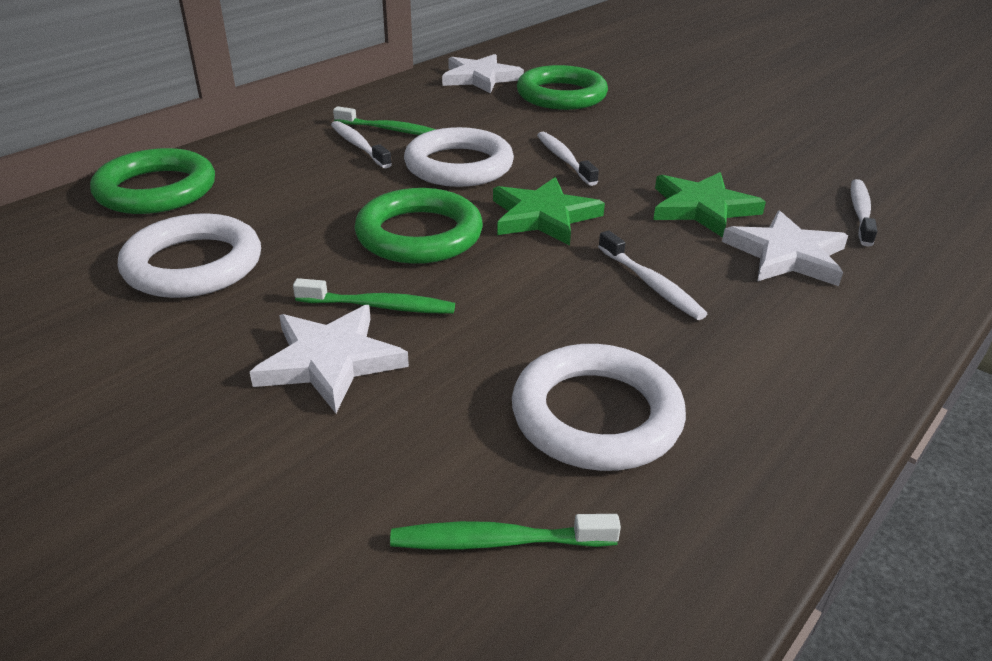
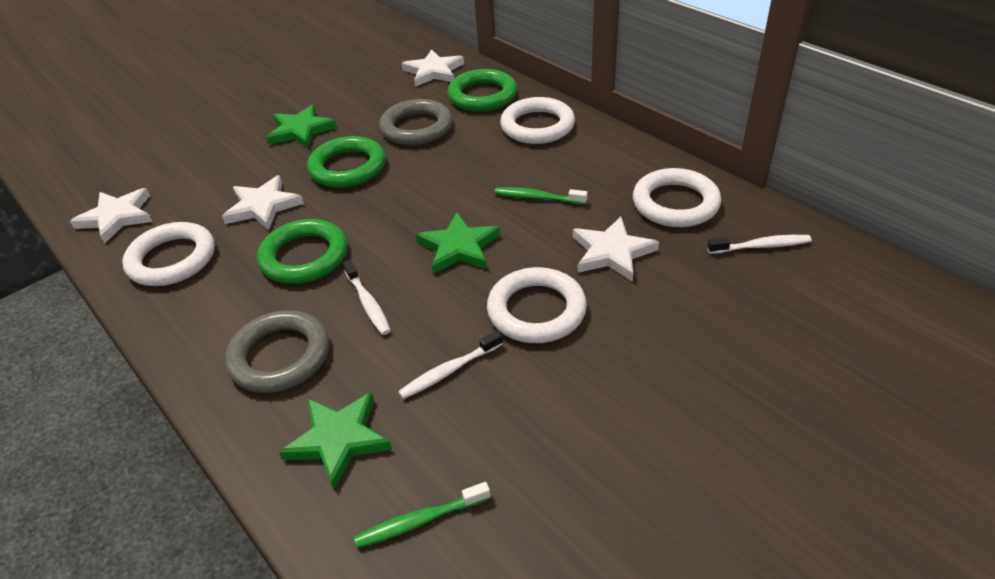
green star: [493,177,605,246] [653,172,766,238] = 2 -> [267,104,337,148] [279,392,392,489] [416,212,500,274] = 3
green toothbrush: [293,278,455,314] [333,106,437,135] [390,514,621,550] = 3 -> [354,482,491,548] [495,187,588,205] = 2
grey ring: none = 0 -> [225,310,329,393] [379,99,453,145] = 2
white ring: [118,213,261,298] [404,127,514,187] [512,344,686,471] = 3 -> [122,222,215,286] [487,267,587,343] [500,97,575,144] [633,168,721,227] = 4
white star: [250,305,409,413] [442,54,524,94] [722,210,848,286] = 3 -> [70,188,152,244] [222,175,304,230] [402,49,464,87] [573,217,659,282] = 4
white toothbrush: [331,121,392,168] [537,132,599,186] [598,230,707,320] [851,179,878,247] = 4 -> [343,260,391,335] [398,330,503,399] [707,235,812,254] = 3

